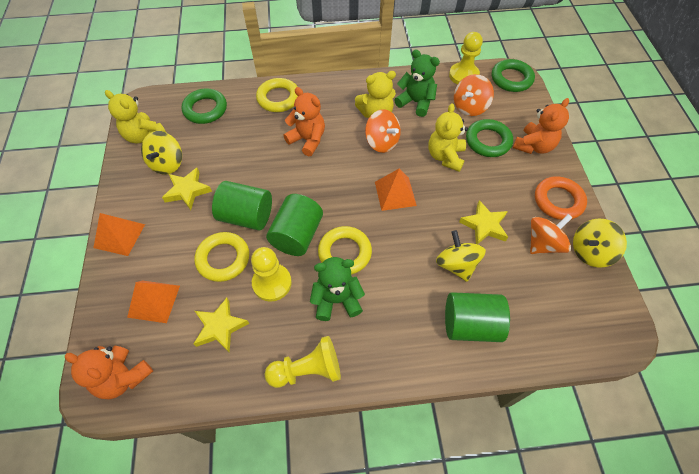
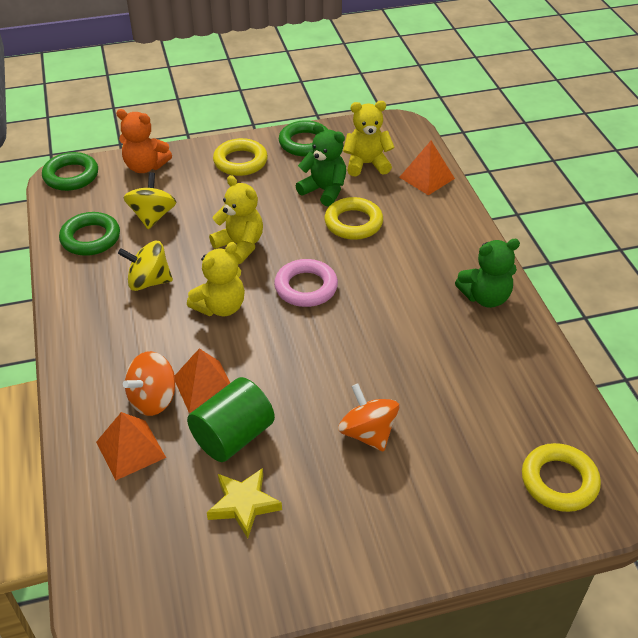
green cylinder: [212,181,272,230] [266,194,323,256] [445,292,510,342] = 3 -> [187,377,275,462] = 1
orange ring: [535,176,587,220] = 1 -> none = 0
orange spinning top: [365,109,401,153] [454,74,494,116] [530,214,573,254] = 3 -> [123,351,175,416] [338,383,399,452] = 2
orange teddy bear: [65,346,153,399] [283,87,325,156] [513,98,569,154] = 3 -> [116,109,172,173] = 1
pink ring: none = 0 -> [274,259,338,307] = 1
yellow pawn: [251,247,292,302] [265,336,341,388] [449,32,483,85] = 3 -> none = 0
yellow spinning top: [141,131,182,175] [436,230,486,282] [573,218,627,268] = 3 -> [118,241,173,291] [123,172,177,229] = 2
yellow star: [162,168,212,210] [194,298,249,353] [459,200,508,244] = 3 -> [207,468,282,538] = 1

